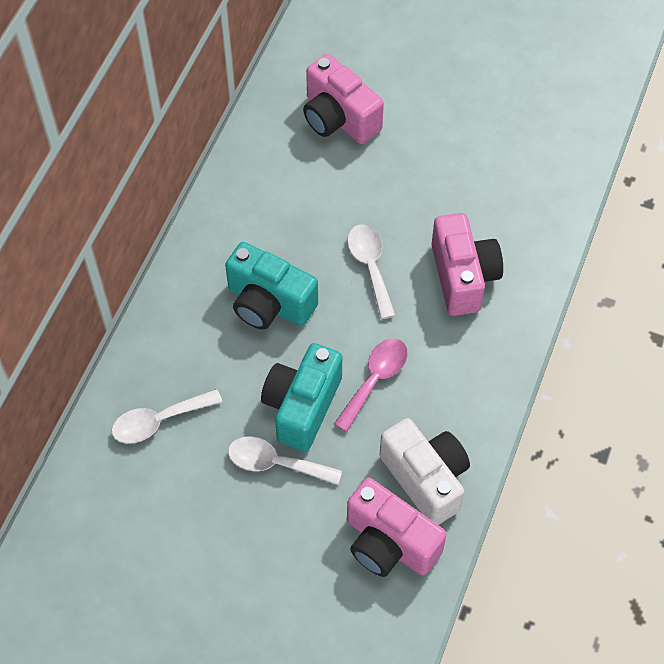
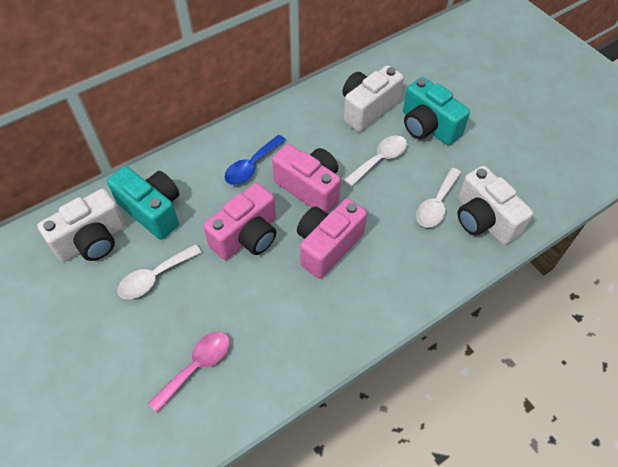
blue spoon: none = 0 -> [224,135,286,185] = 1
white camera: [380,418,470,525] = 1 -> [37,188,126,262] [342,65,404,132] [457,166,533,245] = 3

